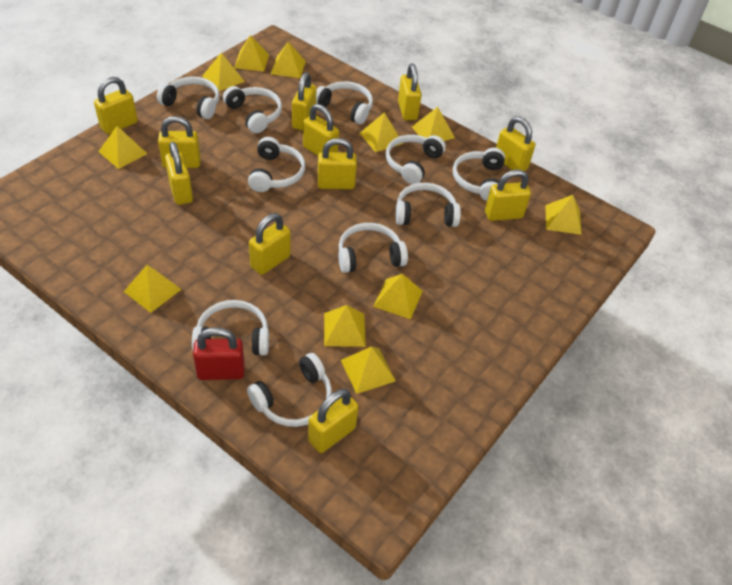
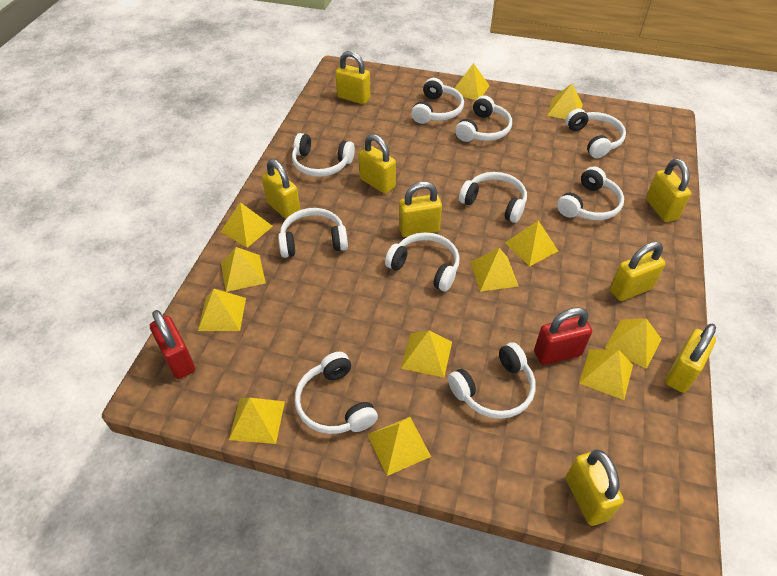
red padlock: [193,327,245,380] = 1 -> [150,310,195,379] [534,307,592,365] = 2
yellow padlock: [94,77,138,134] [158,116,201,168] [165,142,193,205] [249,213,291,275] [292,72,317,131] [303,104,339,156] [308,389,359,453] [317,138,357,189] [398,64,422,121] [485,169,531,221] [496,117,535,171] = 11 -> [262,159,300,219] [335,51,370,104] [359,134,396,194] [399,182,442,237] [566,449,624,526] [610,241,666,301] [646,159,691,222] [665,324,716,393] = 8
yellow pyramid: [98,126,147,169] [124,265,182,313] [202,53,245,91] [234,35,269,71] [271,42,306,78] [324,305,366,347] [341,347,396,394] [360,113,403,152] [373,274,423,319] [412,107,455,141] [545,195,582,235] = 11 -> [198,289,246,331] [221,202,273,248] [221,247,266,292] [229,398,285,444] [367,417,431,476] [401,330,452,378] [454,63,490,100] [470,248,519,292] [505,221,558,267] [547,84,583,119] [579,349,633,400] [605,319,662,369] = 12

